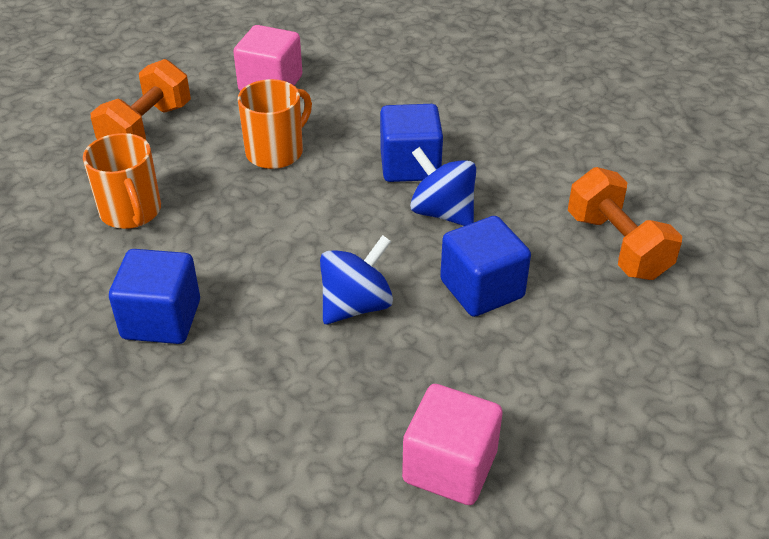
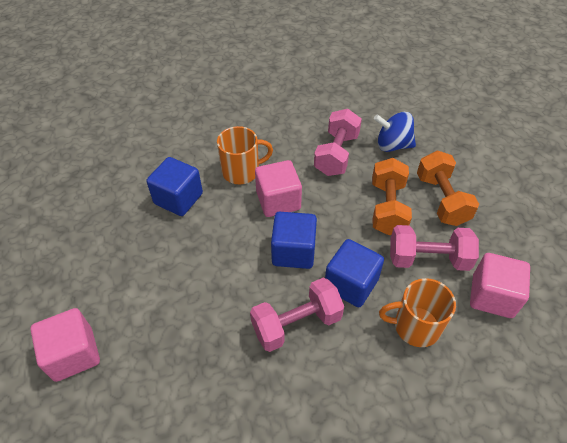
blue spinning top: [320,235,393,324] [410,147,476,226] = 2 -> [374,112,416,152] = 1
pink cube: [233,25,302,91] [402,384,502,505] = 2 -> [30,308,100,382] [255,160,302,217] [470,253,530,318] = 3
pink dumbbell: none = 0 -> [250,278,344,352] [314,109,362,176] [390,225,479,271] = 3

